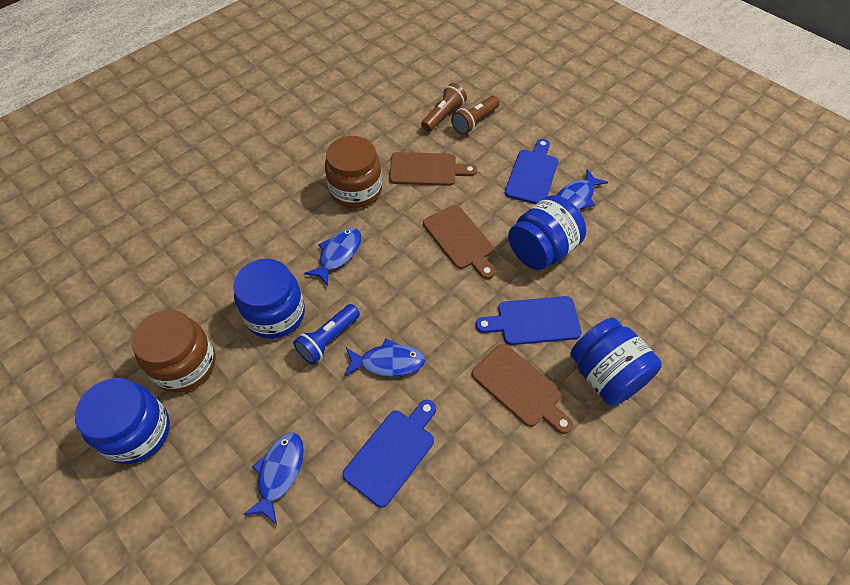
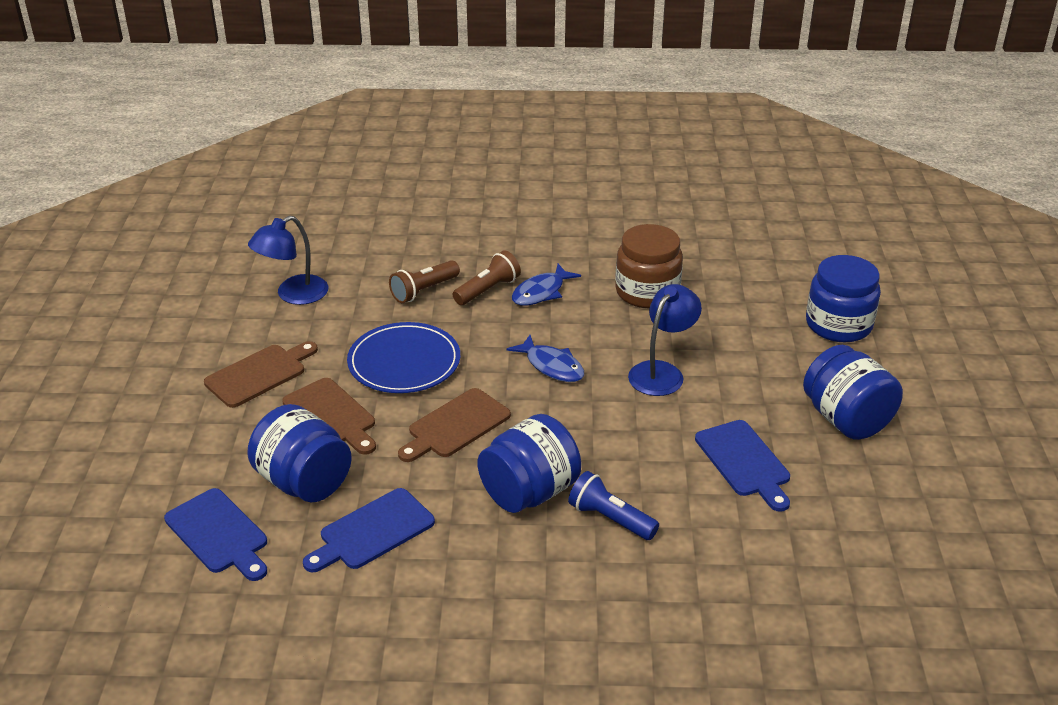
blue fish: [243,433,304,525] [304,228,362,286] [344,338,425,377] [557,169,608,210] = 4 -> [507,335,584,382] [512,264,581,305] = 2
blue lamp: none = 0 -> [248,216,328,305] [628,284,702,396] = 2
blue plate: none = 0 -> [347,322,460,393] = 1
brown jar: [132,310,216,393] [325,136,382,208] = 2 -> [615,224,683,308] = 1

